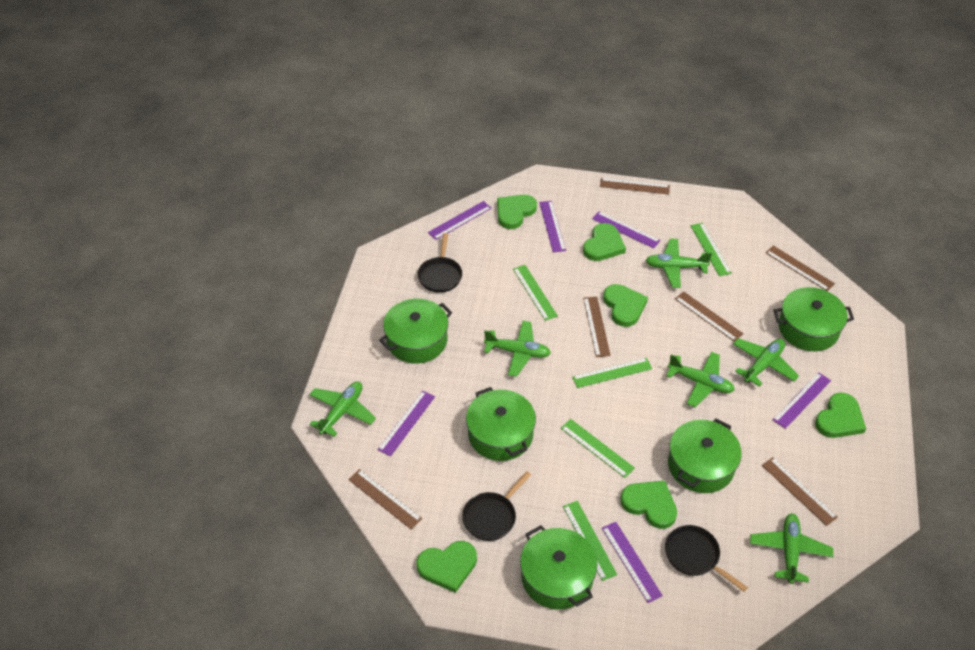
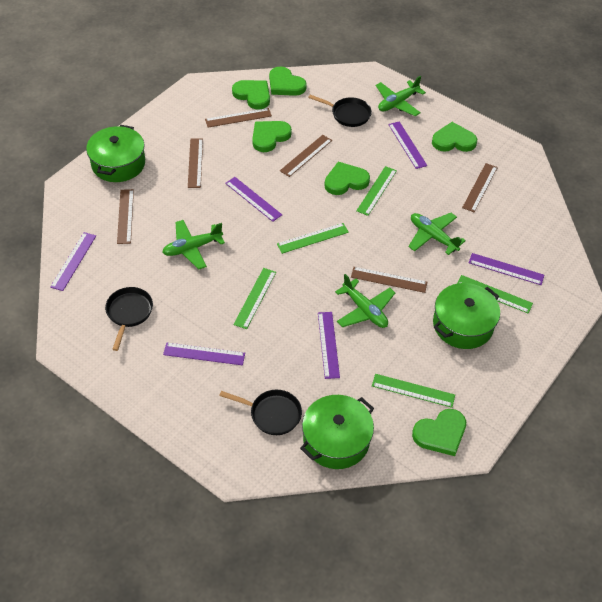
green plane: [309,382,376,437] [484,321,551,377] [645,238,712,288] [666,352,735,407] [733,338,799,387] [750,513,833,584] = 6 -> [162,220,225,270] [335,274,395,328] [376,76,426,116] [408,213,466,255] = 4
green pot: [379,299,452,364] [466,387,536,461] [520,525,597,610] [668,418,742,493] [773,287,854,351] = 5 -> [86,125,145,182] [300,395,374,469] [433,283,500,349] = 3

